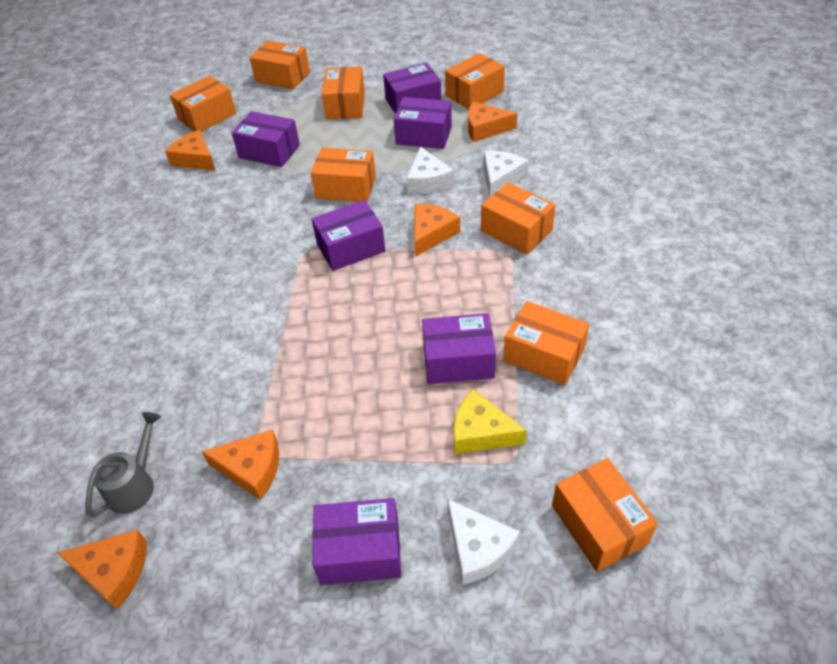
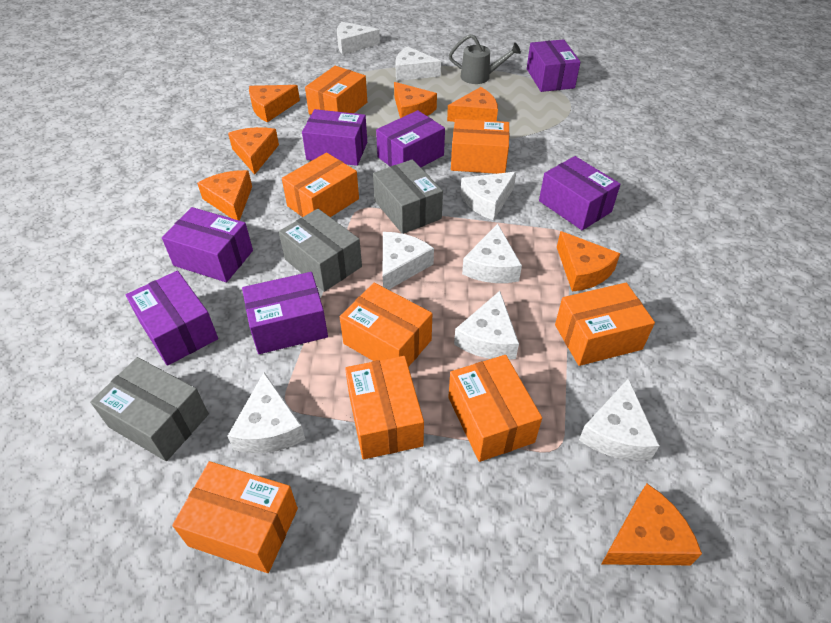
grey box: none = 0 -> [90,357,209,461] [279,209,362,292] [373,159,443,234] = 3
orange cheese: [58,530,147,610] [165,130,216,171] [201,429,279,500] [414,204,460,257] [468,102,517,142] = 5 -> [197,170,252,221] [228,127,279,175] [249,85,300,122] [394,82,437,118] [447,87,498,122] [557,231,620,292] [601,484,702,565] = 7
purple box: [232,111,300,167] [312,200,386,271] [312,498,401,585] [383,63,441,114] [393,97,452,149] [422,313,496,384] = 6 -> [126,271,218,366] [162,207,253,282] [242,272,328,354] [302,109,367,166] [376,110,445,167] [527,39,581,92] [539,156,621,230] = 7
white cheese: [407,146,454,194] [447,499,520,585] [483,151,529,197] = 3 -> [228,372,305,453] [337,22,380,55] [383,232,434,290] [395,46,441,81] [454,291,519,359] [460,172,516,220] [462,224,522,283] [579,378,659,461] = 8
yellow cheese: [453,389,527,454] = 1 -> none = 0

